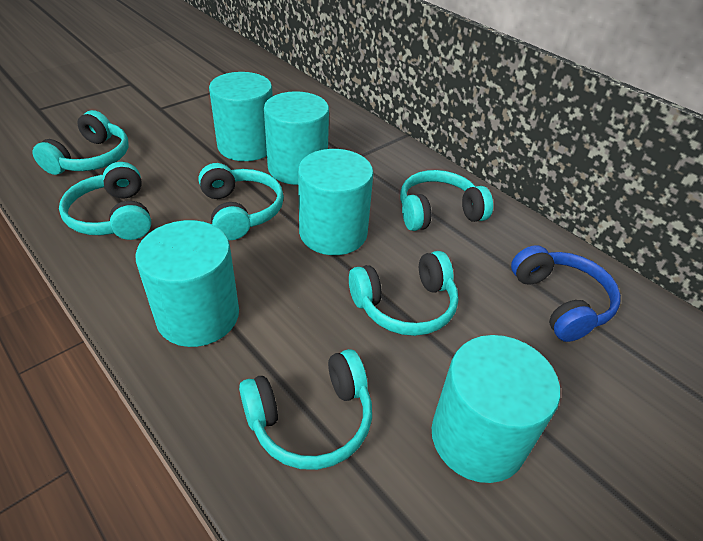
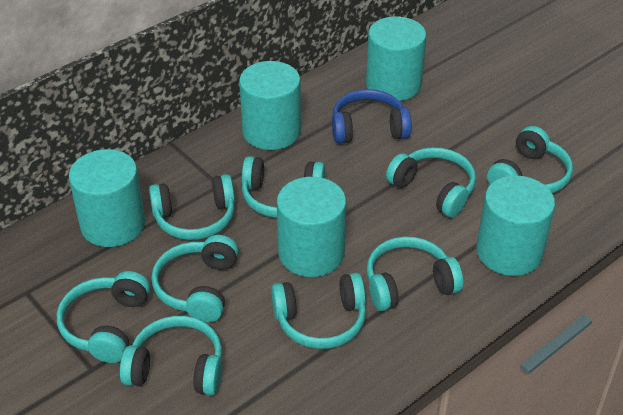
turquoise headphones: [32,110,129,175] [59,162,151,240] [198,163,284,240] [239,349,372,470] [349,251,458,336] [400,170,493,231] = 6 -> [57,271,151,363] [120,316,222,396] [149,174,235,240] [151,235,239,322] [242,156,325,218] [271,273,366,349] [367,236,463,311] [386,147,476,217] [487,126,573,193] = 9

